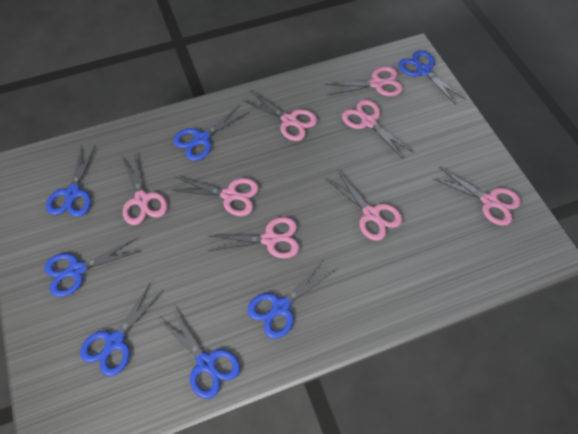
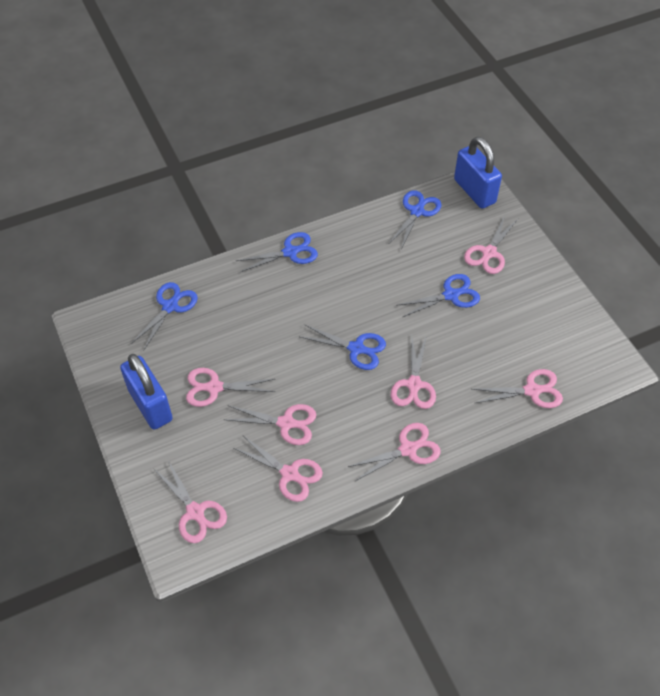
blue padlock: none = 0 -> [120,354,173,430] [454,137,502,209] = 2
blue scissors: [44,239,141,297] [46,145,96,217] [80,282,163,377] [158,308,240,399] [173,105,249,161] [247,262,334,339] [399,50,465,105] = 7 -> [131,282,198,351] [236,232,318,272] [300,324,386,370] [389,190,441,249] [396,274,480,317] = 5

